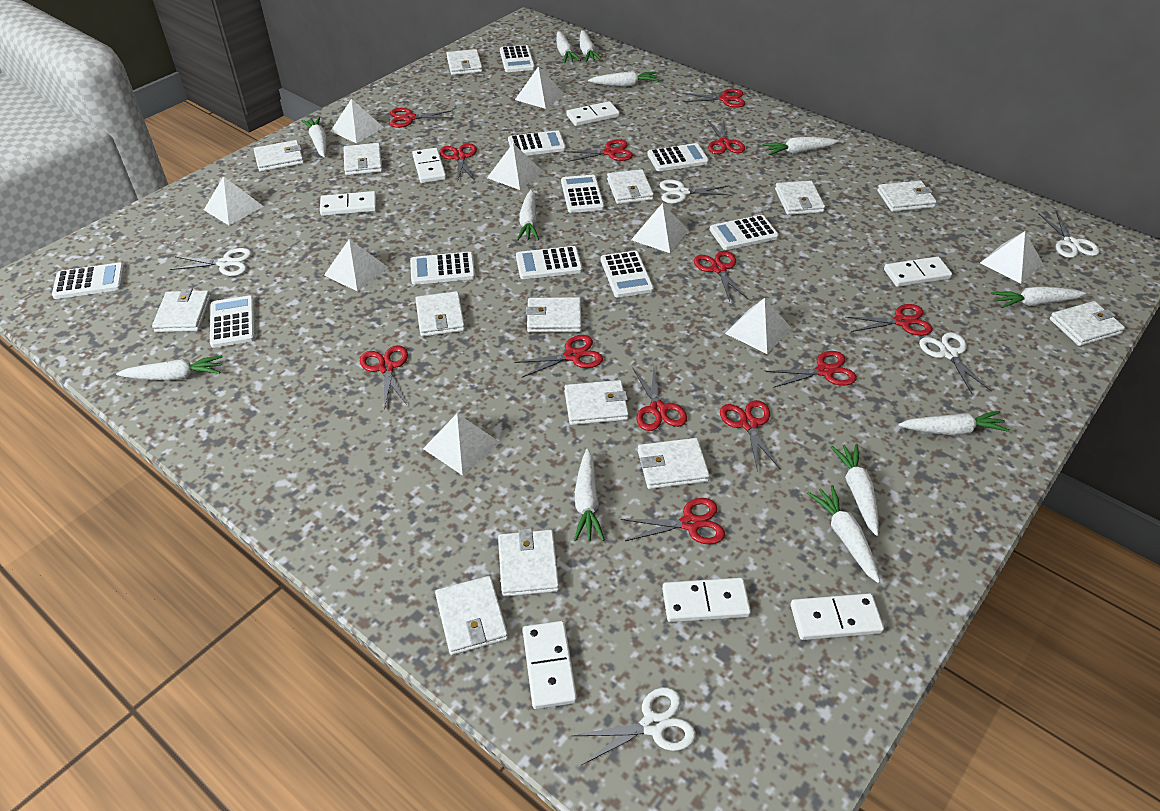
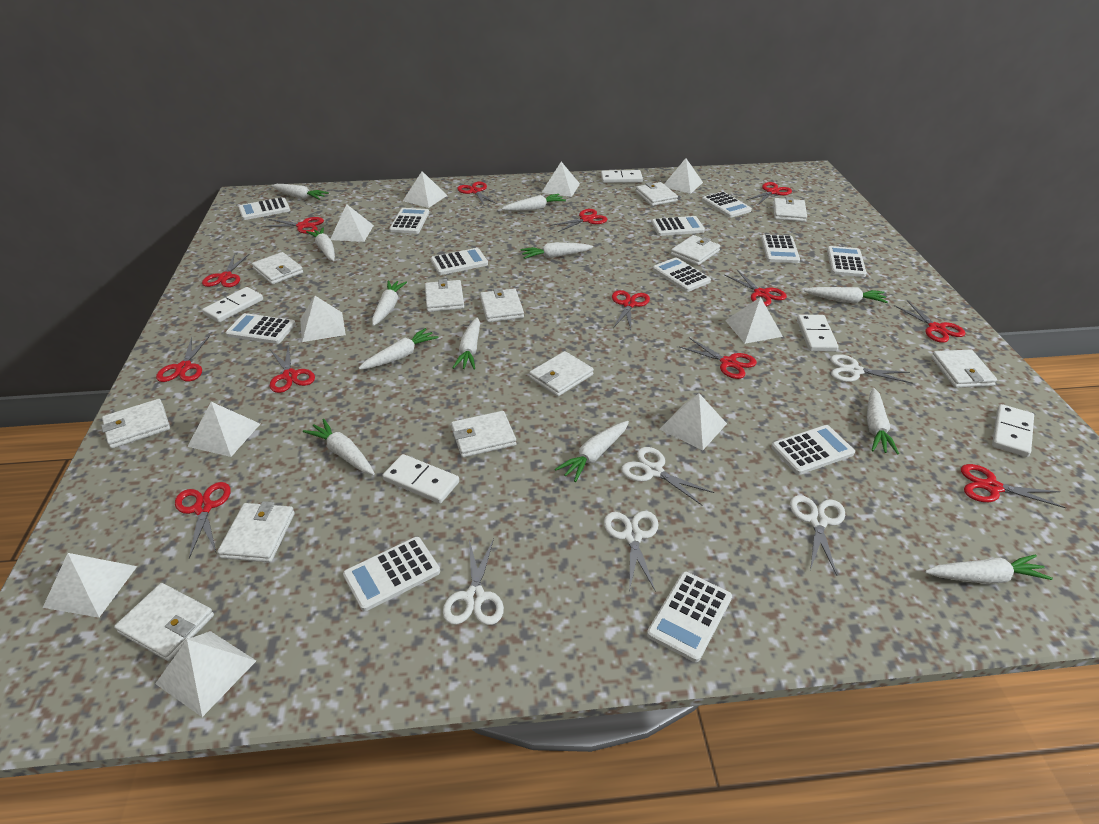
white calculator: [52,262,125,299] [210,295,255,348] [410,252,475,285] [500,45,535,72] [508,130,566,156] [516,246,582,279] [561,175,604,213] [601,251,654,298] [647,143,709,171] [710,215,779,250] = 10 -> [226,313,296,344] [239,197,290,220] [343,537,440,611] [389,208,429,234] [431,248,488,275] [647,572,732,662] [651,216,705,236] [653,258,711,292] [702,191,752,218] [761,234,800,263] [771,425,855,475] [827,246,867,277] = 12
white domino: [320,191,377,216] [412,148,446,183] [523,621,577,709] [566,101,620,126] [662,578,751,622] [791,593,884,640] [884,256,952,287] = 7 -> [202,287,263,322] [383,454,459,504] [601,170,643,183] [797,315,839,352] [992,404,1034,457] = 5
white pyramid: [204,176,264,225] [324,239,389,292] [331,99,384,143] [423,413,500,476] [487,143,542,190] [515,66,563,109] [631,203,689,253] [725,298,791,354] [980,231,1043,283] = 9 -> [43,553,137,618] [155,631,256,717] [187,402,260,457] [300,296,346,342] [330,204,374,242] [403,171,448,208] [541,162,580,197] [660,393,727,450] [664,158,703,194] [725,297,783,344] = 10
white wallet: [152,288,211,332] [254,140,304,172] [344,143,382,175] [415,291,465,337] [435,576,508,655] [446,49,483,75] [498,528,559,597] [526,297,581,332] [564,380,629,425] [607,169,654,204] [638,438,710,489] [775,180,825,215] [877,180,937,212] [1050,301,1125,346] = 14 -> [101,399,170,448] [114,583,214,661] [217,501,295,562] [252,252,303,284] [425,279,464,312] [451,411,516,458] [480,288,524,322] [529,351,594,396] [636,182,678,206] [671,235,721,265] [773,197,807,222] [931,350,997,388] = 12

